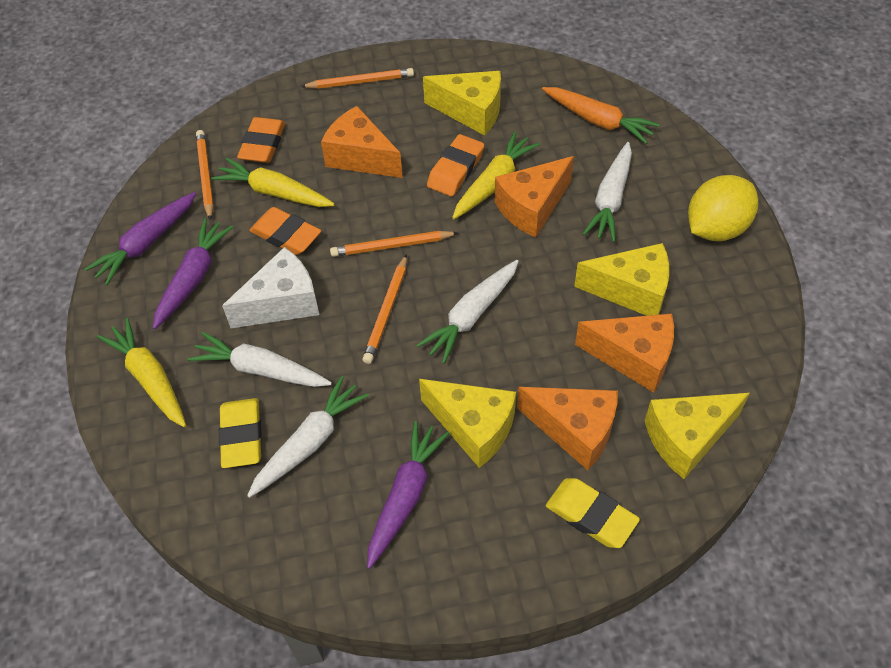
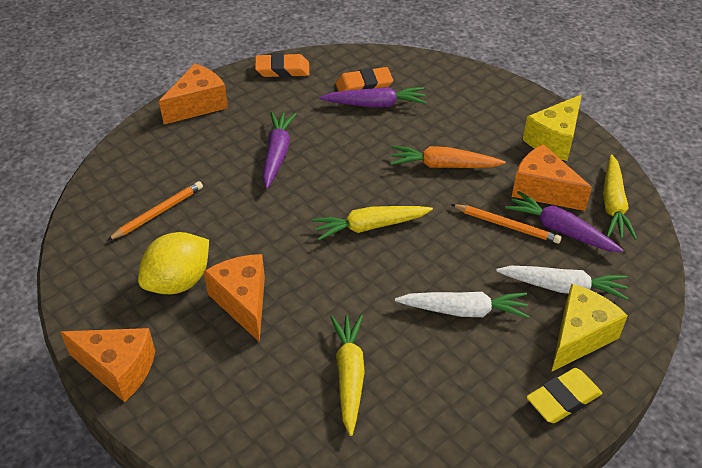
orange eraser: [237,117,285,163] [249,207,321,255] [427,134,484,196] = 3 -> [255,53,309,77] [335,67,393,92] = 2
orange pencil: [196,130,214,221] [300,68,414,89] [330,231,459,257] [362,254,407,364] = 4 -> [107,181,203,241] [451,204,562,244] = 2
white carrot: [188,332,332,387] [247,376,369,498] [416,260,519,364] [583,142,632,242] = 4 -> [395,292,530,318] [496,266,628,300] = 2
white cheese: [222,247,319,328] = 1 -> none = 0
yellow cheese: [419,379,516,468] [423,71,501,136] [574,243,669,316] [645,393,750,479] = 4 -> [523,95,582,161] [551,284,628,372] = 2
yellow eraser: [219,398,261,468] [546,478,640,548] = 2 -> [526,368,602,423] = 1

